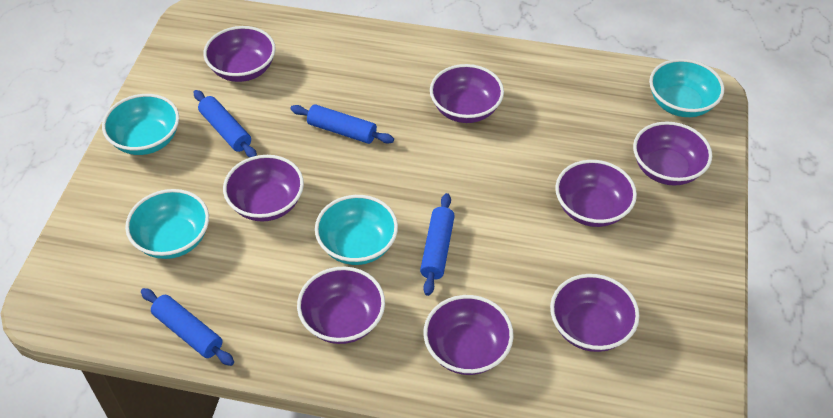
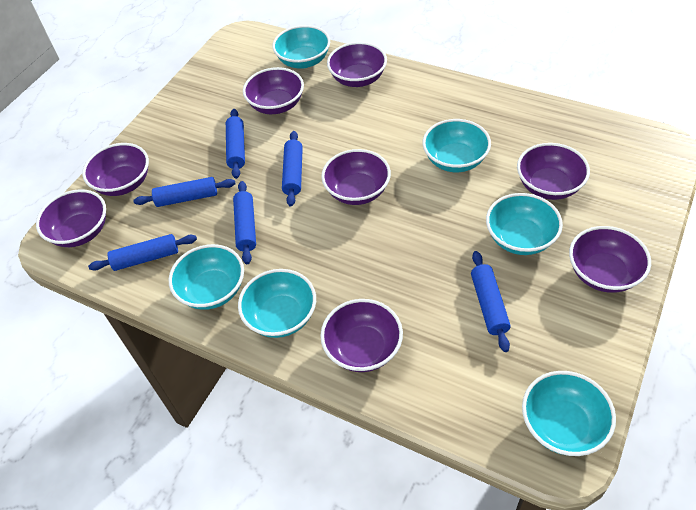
blue rolling pin: [141,288,234,366] [193,90,257,158] [290,104,394,144] [420,193,455,296] = 4 -> [88,234,197,271] [133,177,236,207] [226,109,245,179] [233,181,256,264] [282,131,303,207] [471,251,511,352] = 6
turquoise bowl: [102,94,179,155] [125,189,209,259] [315,195,398,265] [649,59,724,117] = 4 -> [169,244,244,310] [238,269,316,338] [272,25,330,68] [423,119,491,172] [486,193,563,255] [522,371,616,456] = 6

